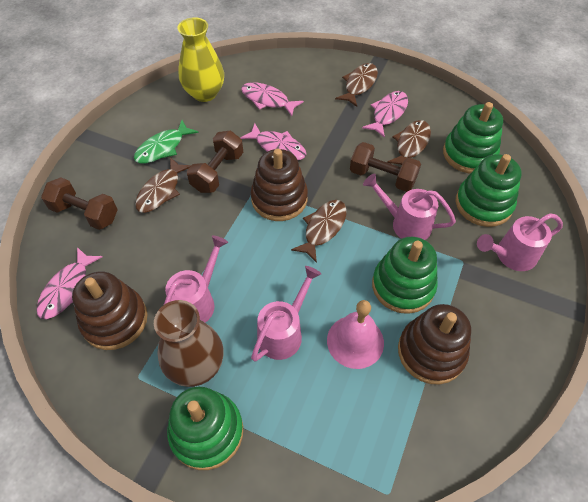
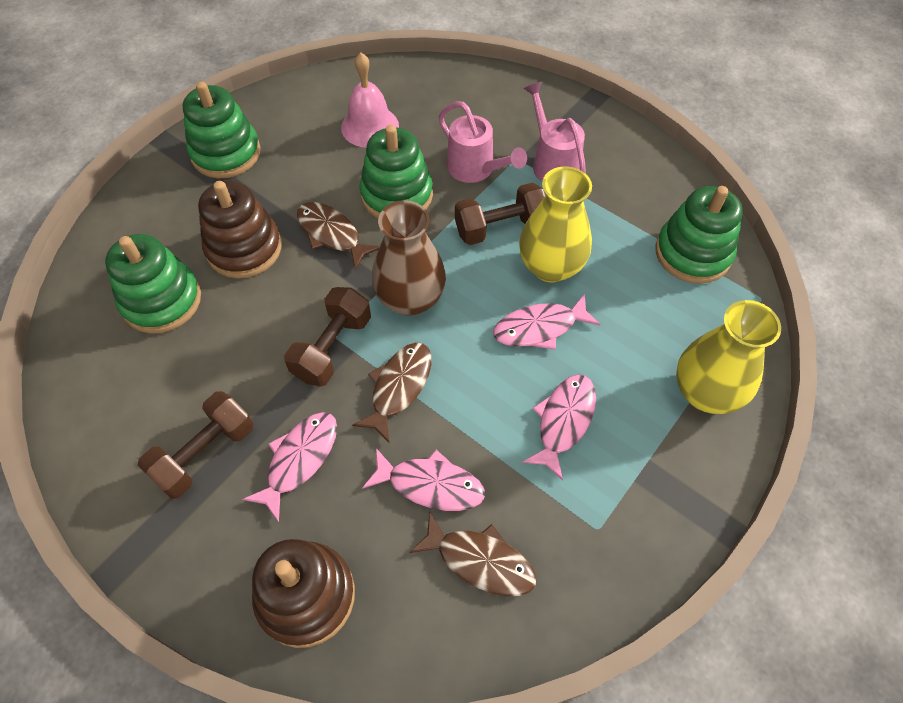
brown fish: [135,157,191,213] [291,200,346,263] [335,63,378,107] [387,120,431,165] = 4 -> [297,202,380,270] [352,342,431,443] [409,512,536,596] = 3
brown stacking toy: [72,271,147,350] [251,149,308,221] [398,304,471,384] = 3 -> [198,181,282,278] [252,539,355,648] = 2
green fish: [134,120,198,164] = 1 -> none = 0
pink watering can: [164,235,228,323] [251,266,321,362] [363,174,456,240] [477,213,563,271] = 4 -> [439,102,527,183] [524,82,586,182] = 2
yellow vase: [177,17,224,102] = 1 -> [519,166,592,283] [676,300,781,414] = 2

